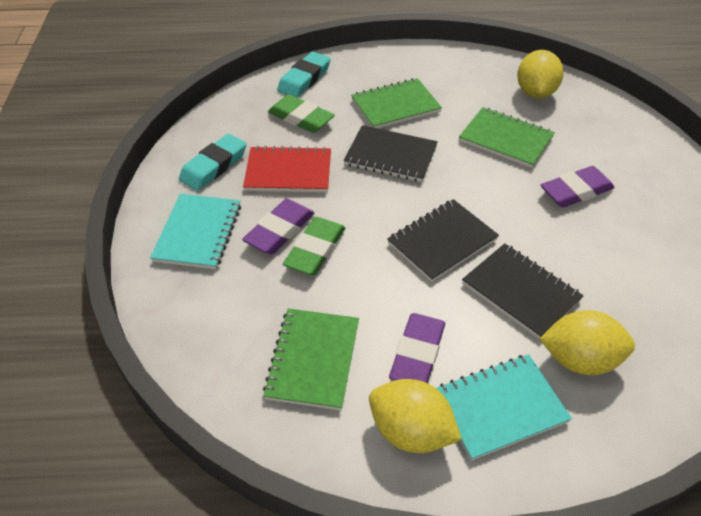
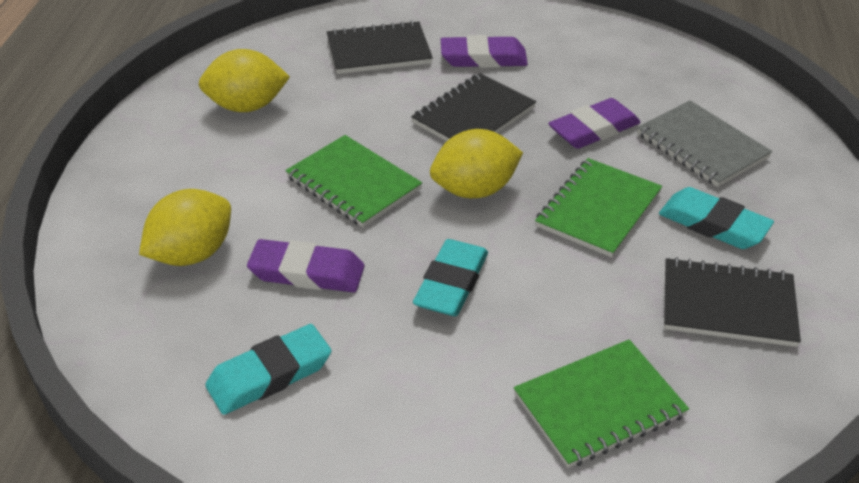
green eraser: [268,95,335,133] [283,217,346,276] = 2 -> none = 0
grey notebook: none = 0 -> [637,100,772,187] = 1
red notebook: [243,146,331,192] = 1 -> none = 0
turquoise eraser: [179,134,247,191] [277,52,331,98] = 2 -> [205,324,332,415] [413,239,488,316] [659,187,774,249] = 3
turquoise notebook: [150,194,241,269] [436,354,572,461] = 2 -> none = 0

